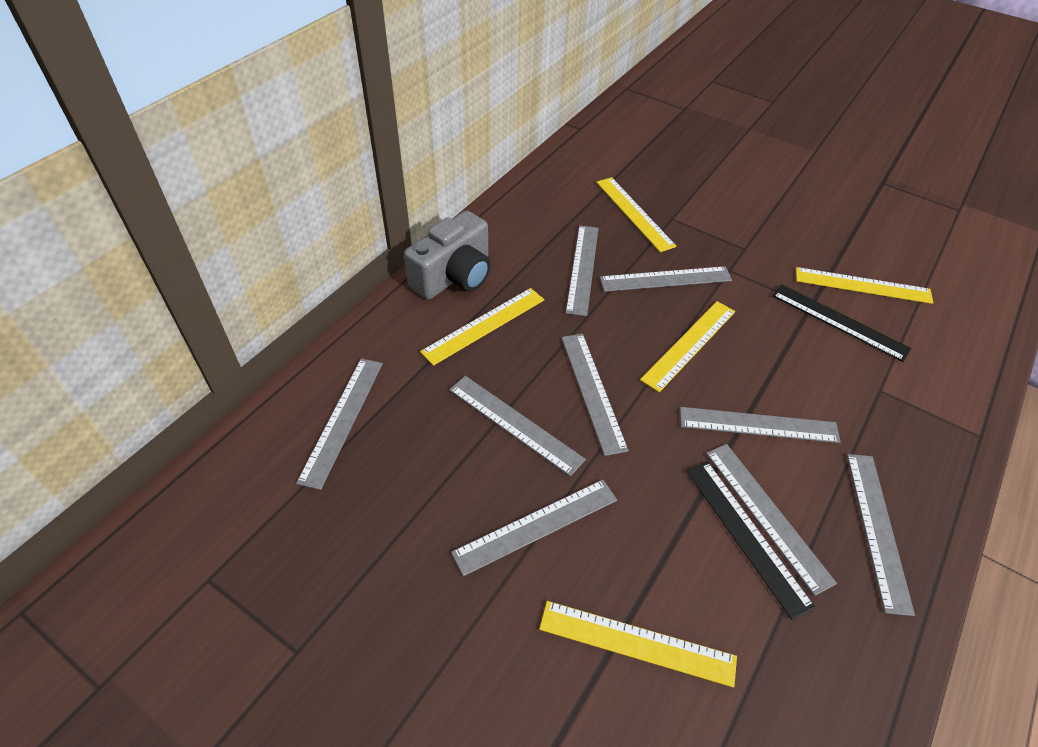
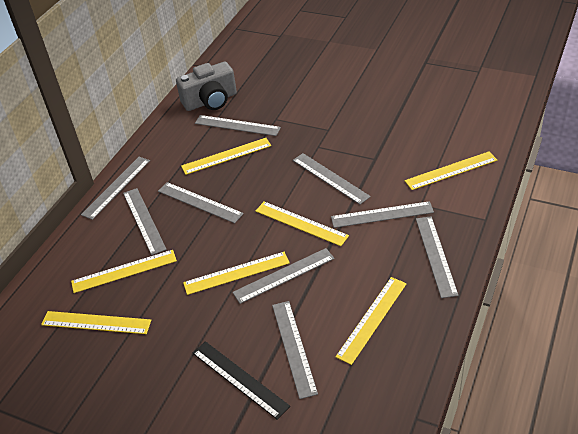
black ruler: [686,461,815,620] [772,284,912,362] = 2 -> [193,341,290,420] = 1
yellow ruler: [420,288,544,366] [539,601,737,687] [596,177,677,252] [640,301,735,392] [796,267,934,304] = 5 -> [41,311,151,334] [71,250,177,293] [181,138,271,175] [183,252,290,295] [256,201,349,246] [335,277,407,365] [405,151,497,190] = 7

